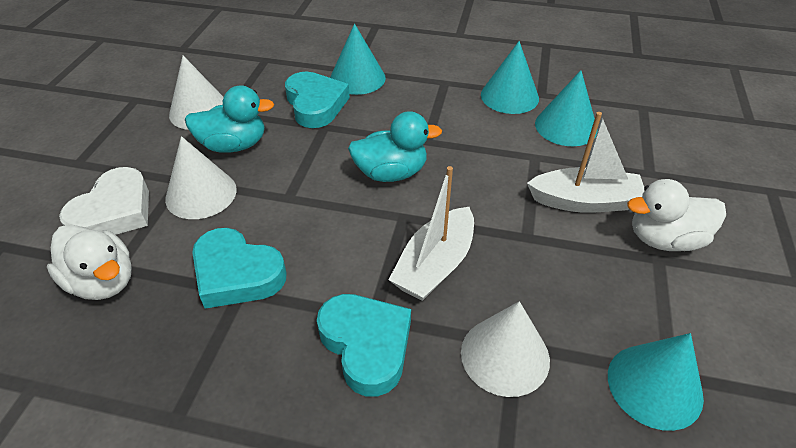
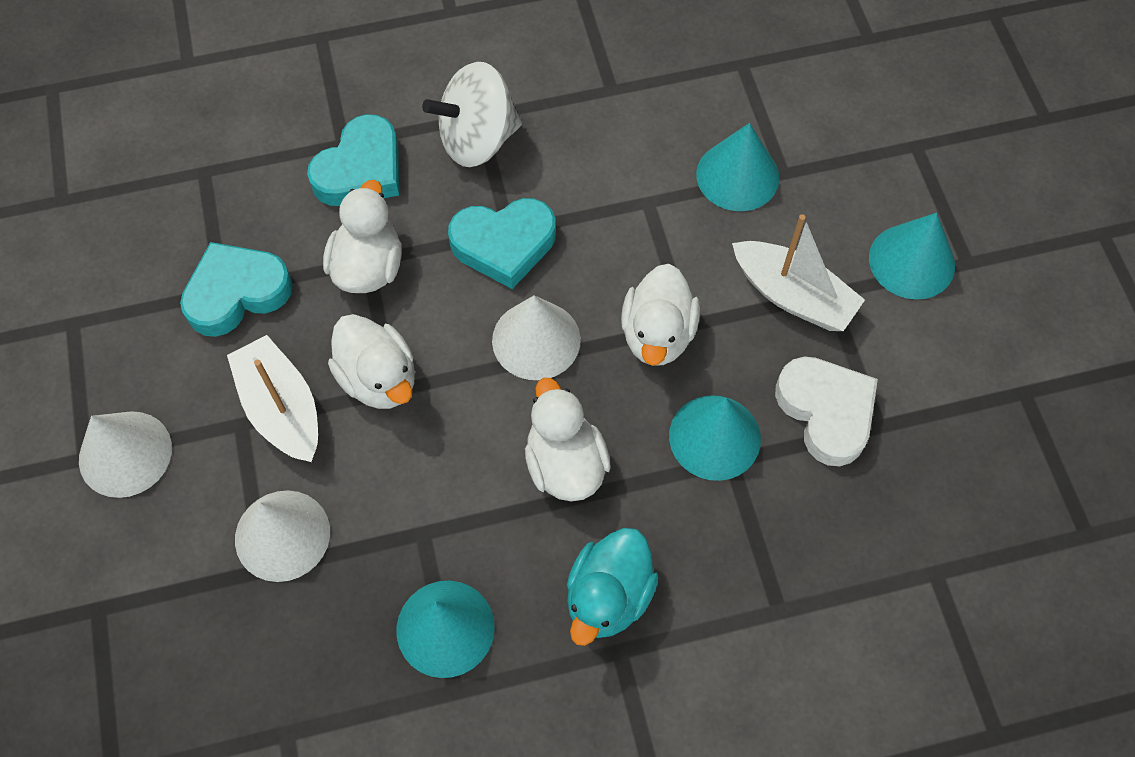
turquoise duck: [185,85,274,153] [348,111,442,182] = 2 -> [567,528,658,646] = 1
white duck: [47,224,132,300] [627,179,726,251] = 2 -> [323,180,402,293] [328,314,415,409] [525,378,611,501] [621,264,700,366] = 4
white spinning top: none = 0 -> [422,62,522,167] = 1

